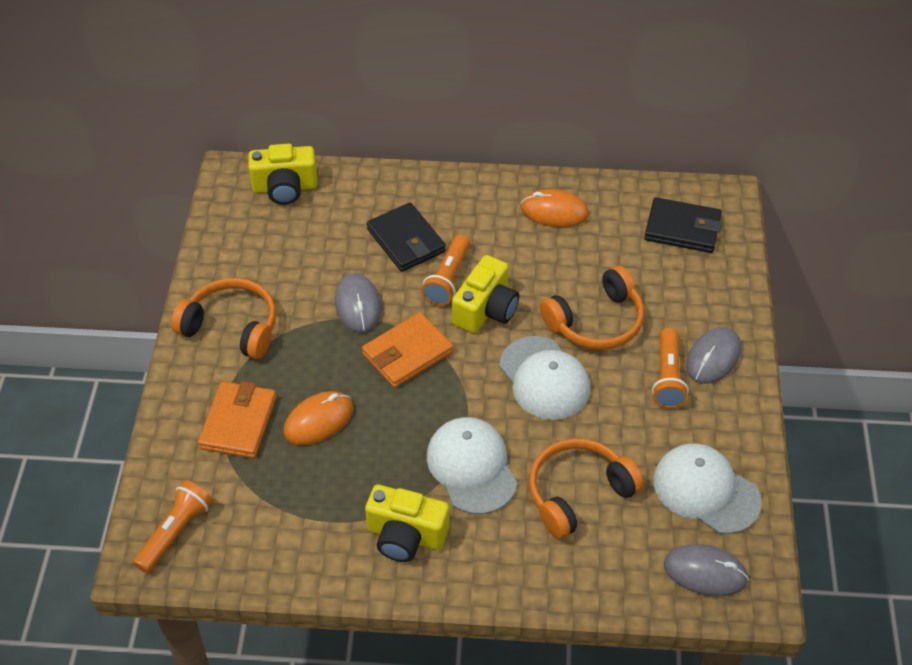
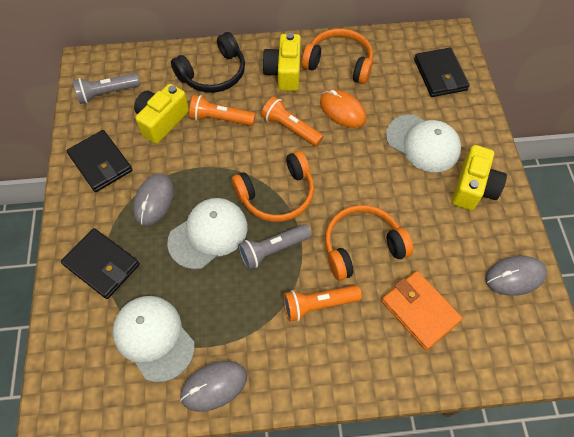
black headphones: none = 0 -> [171,32,245,93] = 1
black wallet: [367,203,446,272] [644,197,722,253] = 2 -> [61,228,140,299] [66,130,132,192] [414,48,470,97] = 3
grey flashlight: none = 0 -> [73,73,140,104] [238,224,312,270] = 2
orange mouse: [284,391,353,445] [521,189,589,227] = 2 -> [320,90,366,128] = 1
orange wallet: [198,381,277,458] [362,312,453,388] = 2 -> [382,271,463,350] = 1

